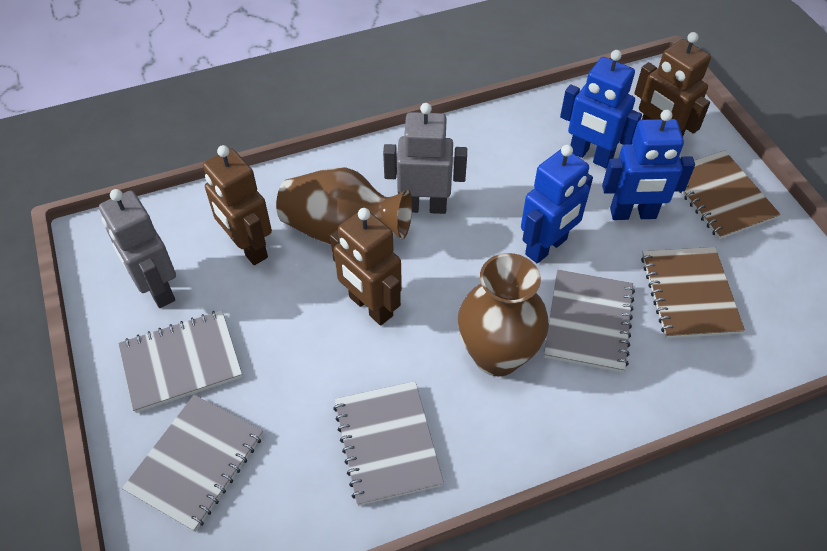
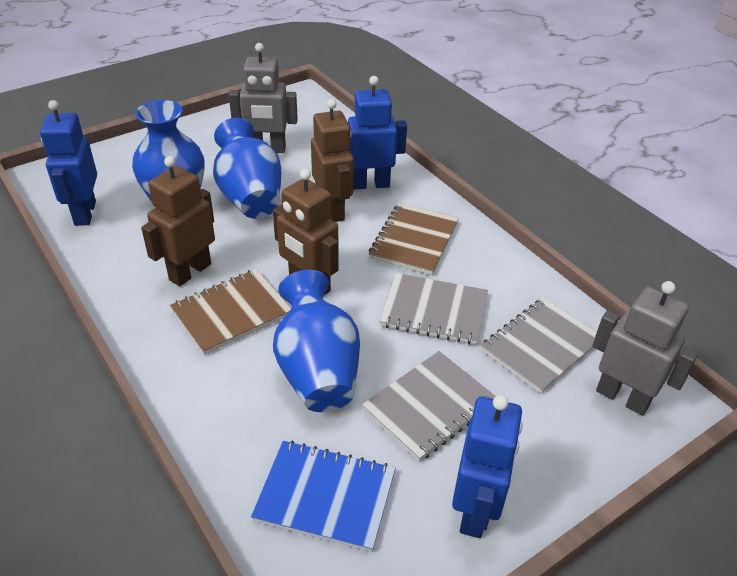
blue notebook: none = 0 -> [251,440,395,552] = 1
blue vase: none = 0 -> [132,100,205,202] [213,118,281,219] [273,270,360,412] = 3
brown vase: [276,167,412,245] [458,253,549,376] = 2 -> none = 0
grey notebook: [118,310,242,413] [122,395,263,532] [333,381,444,506] [544,270,635,373] = 4 -> [362,351,495,462] [380,273,488,345] [481,298,597,394] = 3

